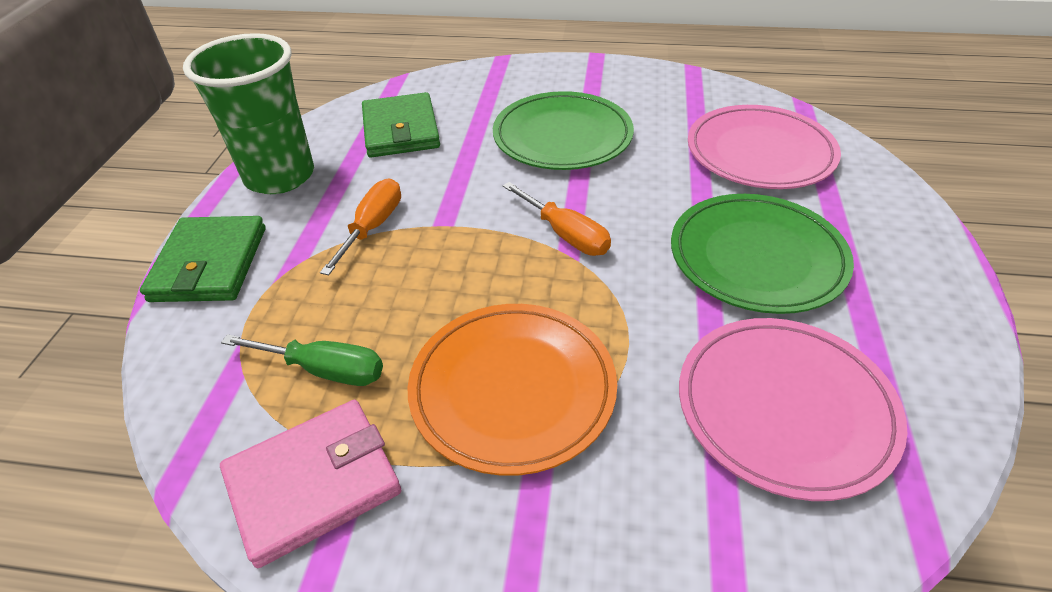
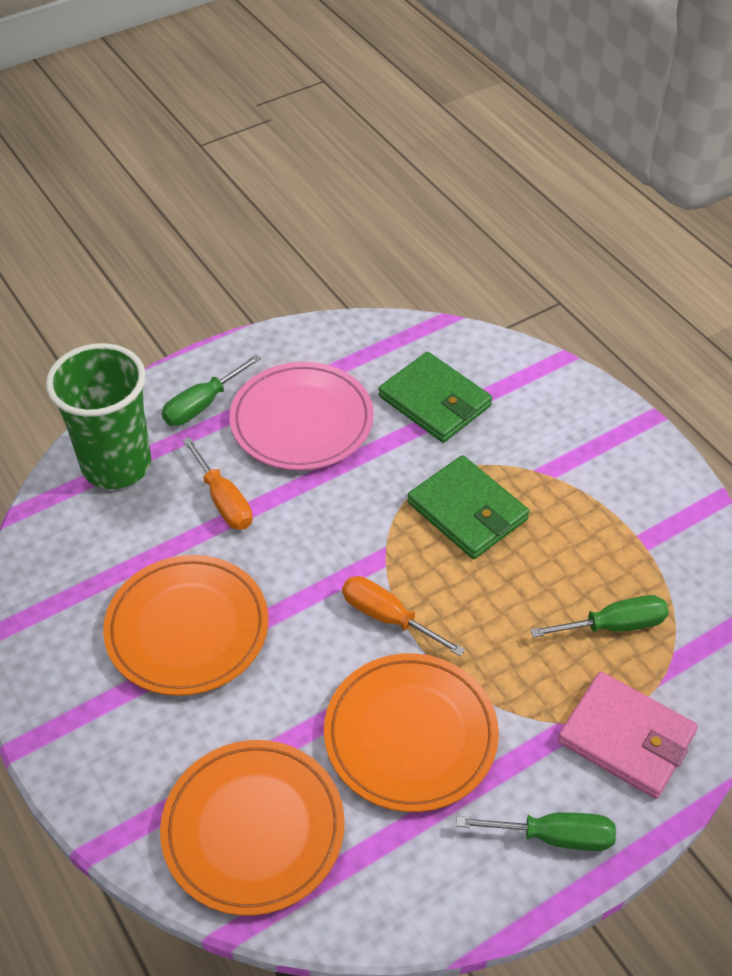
green plate: [493,91,634,170] [671,194,854,314] = 2 -> none = 0
green screwdriver: [221,334,383,386] = 1 -> [162,355,261,426] [456,812,616,851] [530,595,669,637] = 3
orange plate: [407,304,617,476] = 1 -> [103,555,269,696] [160,740,345,916] [324,653,499,812] = 3
pink plate: [679,318,908,501] [688,105,841,189] = 2 -> [230,362,374,470] = 1

